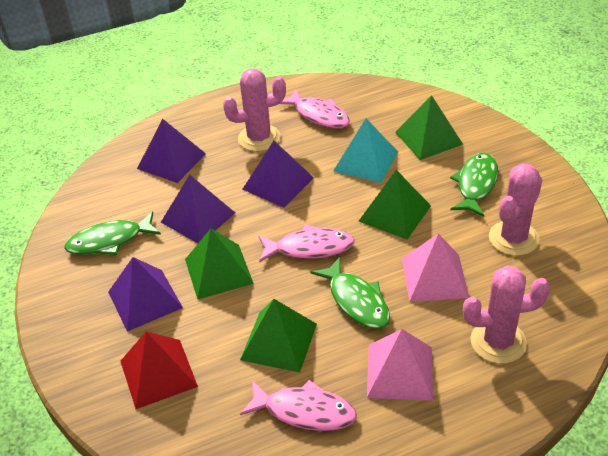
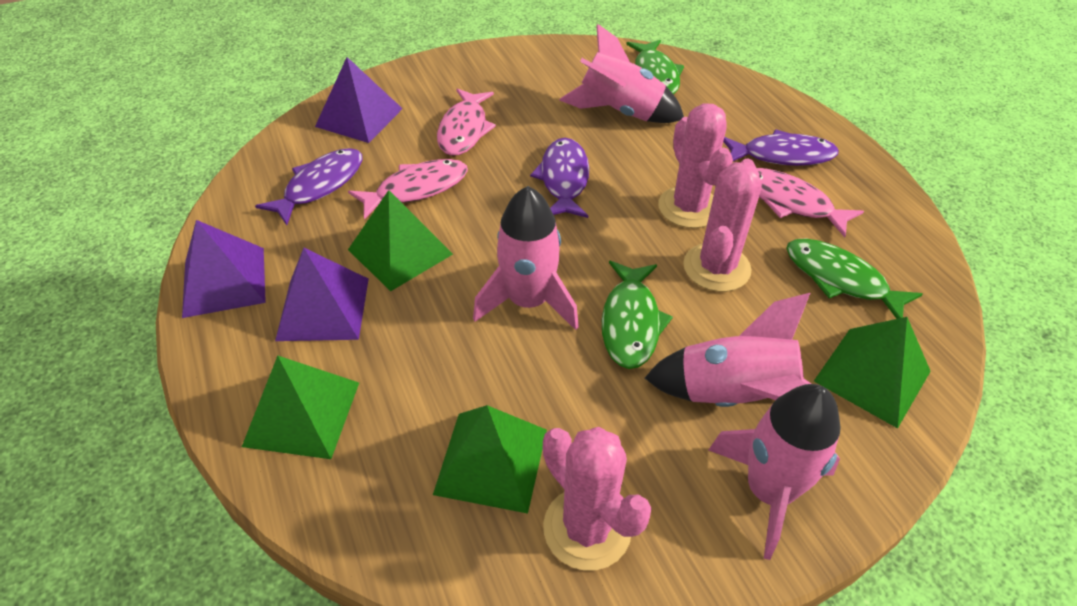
pink pyramid: [367,329,433,401] [402,234,469,302] = 2 -> none = 0
pink rocket: none = 0 -> [473,186,579,330] [559,24,684,123] [645,293,811,407] [709,384,841,560] = 4
purple fish: none = 0 -> [255,148,362,225] [530,138,589,218] [723,129,839,166] = 3
purple pyramid: [108,257,183,331] [137,119,206,183] [161,175,235,243] [243,141,314,208] = 4 -> [182,220,266,318] [275,248,369,341] [315,57,403,143] = 3
red pyramid: [121,331,198,409] = 1 -> none = 0
turquoise pyramid: [333,119,398,183] = 1 -> none = 0

